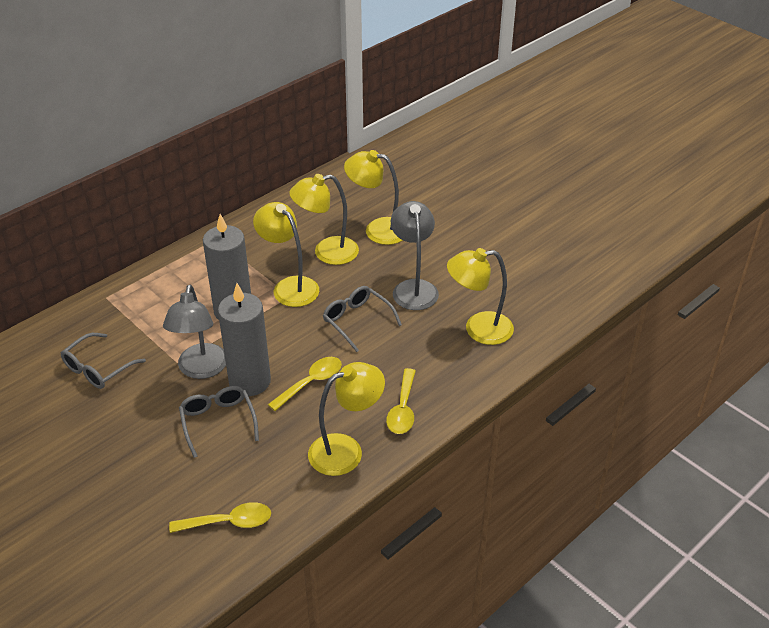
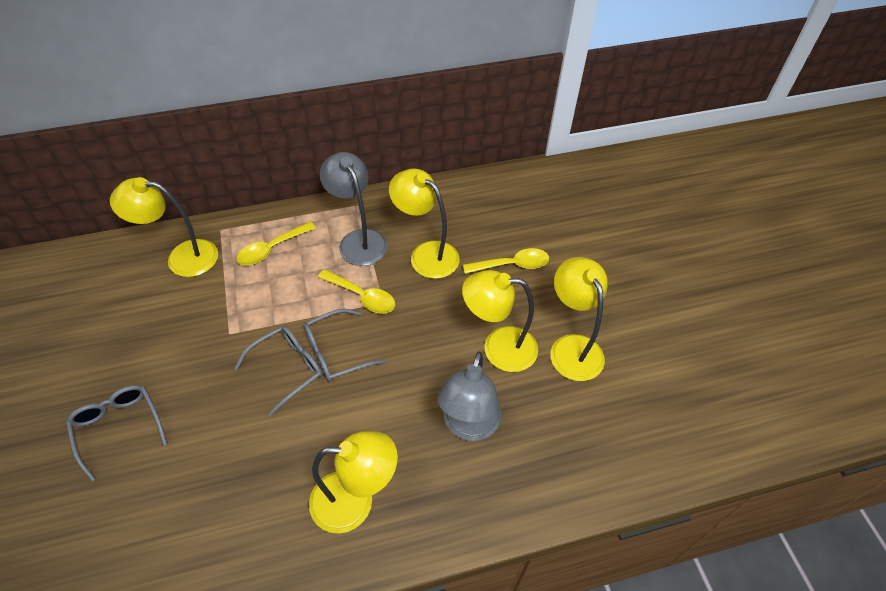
grey candle: [203,214,251,320] [218,283,271,396] = 2 -> none = 0

